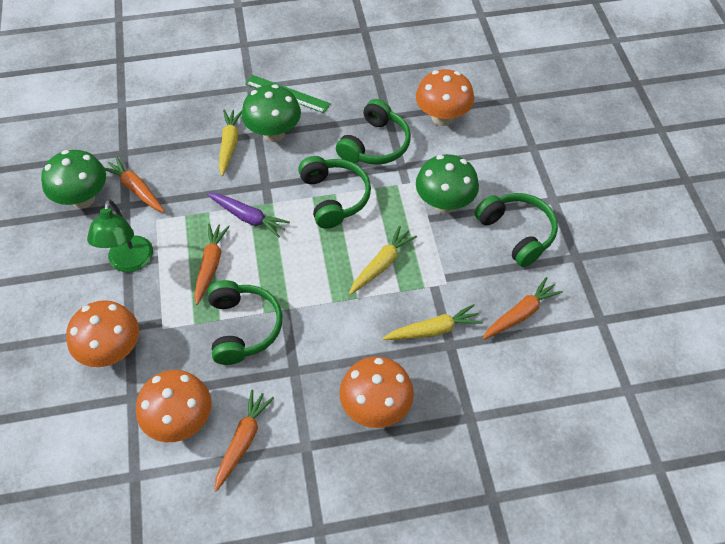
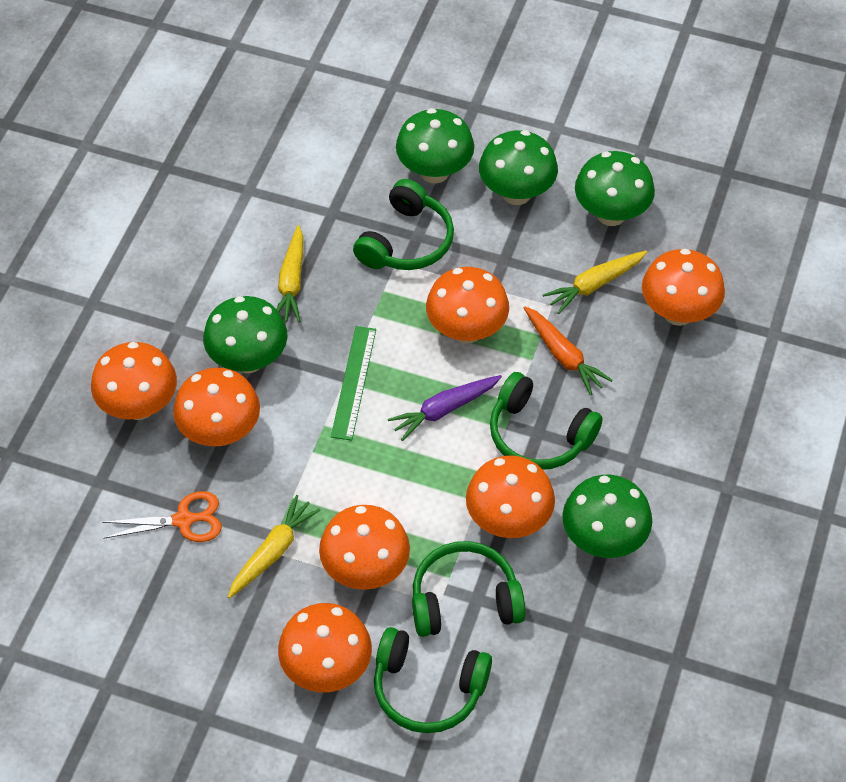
green lamp: [87,199,153,272] = 1 -> none = 0
green mushroom: [41,150,106,209] [241,84,301,142] [416,154,479,213] = 3 -> [203,296,288,373] [396,108,474,183] [479,130,558,205] [562,475,652,558] [575,151,655,226] = 5
orange carrot: [105,156,165,212] [194,223,230,305] [215,389,274,492] [483,277,563,340] = 4 -> [524,306,613,395] = 1
orange mushroom: [66,300,139,367] [136,370,212,442] [339,356,414,428] [416,69,474,126] = 4 -> [91,342,177,420] [173,368,260,446] [278,603,372,692] [319,505,410,590] [426,267,509,344] [466,455,555,538] [642,249,725,326] = 7
orange scissors: none = 0 -> [102,491,222,542] = 1

